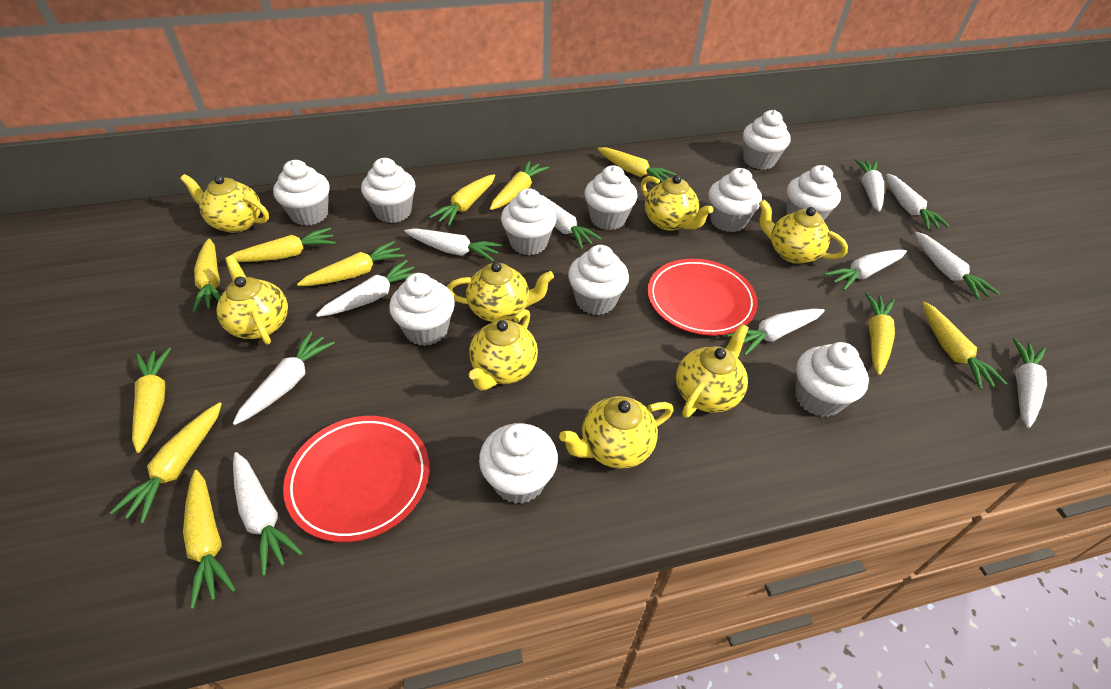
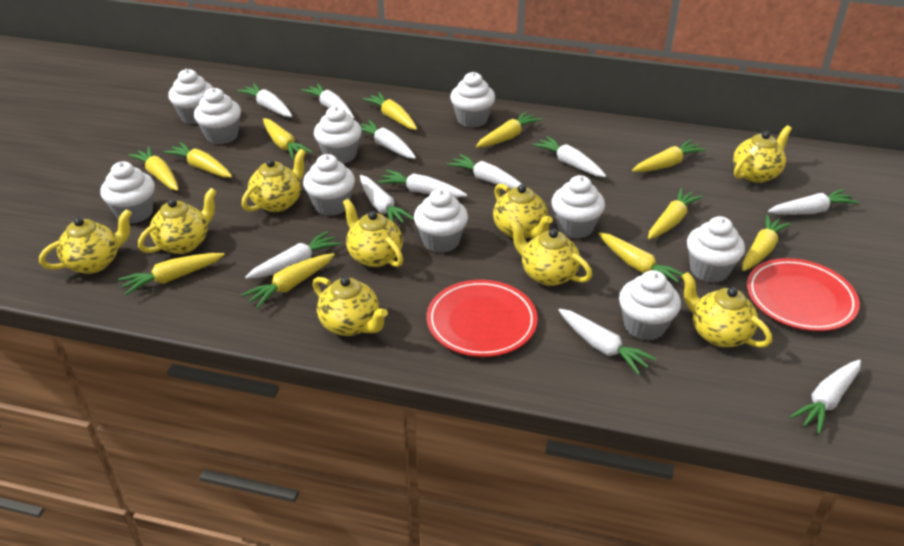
white cupcake: [273,160,330,226] [361,158,416,223] [389,273,455,346] [479,423,558,504] [501,188,557,255] [568,245,629,315] [584,165,637,230] [709,168,762,232] [743,110,791,170] [787,165,841,221] [795,342,869,417] = 11 -> [101,161,155,224] [168,69,213,124] [194,88,241,144] [303,154,355,216] [314,106,362,163] [414,189,468,253] [450,72,495,127] [551,175,605,239] [619,270,681,341] [687,216,745,283] = 10
yellow teapot: [180,174,269,233] [216,255,288,345] [447,262,554,322] [469,309,538,390] [559,396,673,469] [641,175,713,231] [676,324,749,418] [759,199,848,264] = 8 -> [39,209,132,274] [138,188,217,254] [242,149,306,212] [313,277,388,336] [343,199,403,267] [493,184,553,239] [509,220,592,286] [682,272,772,348] [733,125,792,183] = 9

